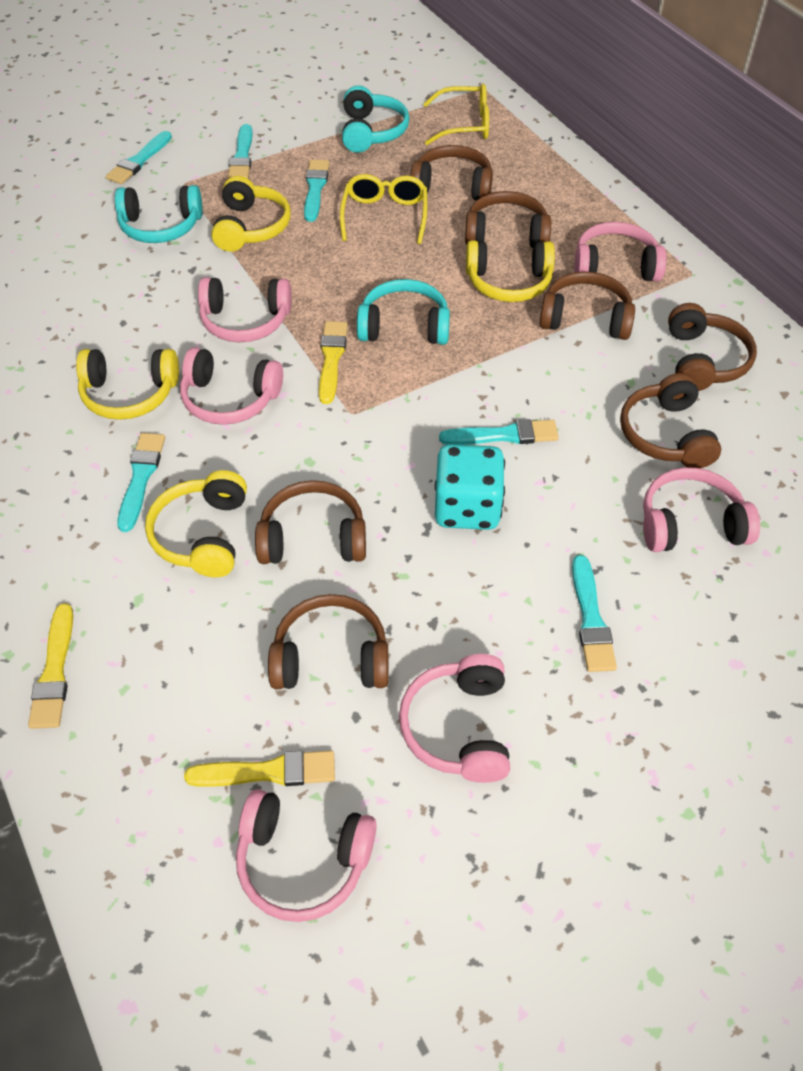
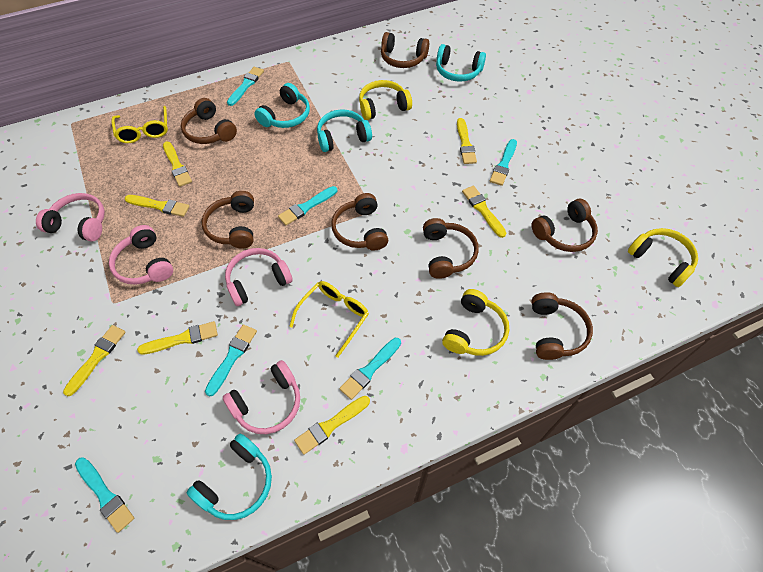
pink headphones: [180,347,283,425] [198,277,292,342] [236,789,377,922] [399,654,510,783] [574,222,667,281] [643,467,760,552] = 6 -> [36,193,105,242] [109,225,173,285] [223,360,300,434] [225,248,293,306] = 4
turquoise dice: [435,444,505,530] = 1 -> none = 0
turquoise headphones: [115,185,202,243] [342,85,410,153] [357,279,450,345] = 3 -> [187,434,272,520] [254,83,310,128] [317,110,372,152] [436,44,486,82] = 4
yellow brush: [28,603,73,729] [184,751,335,787] [319,321,348,404] = 3 -> [63,325,126,396] [125,195,190,217] [137,321,218,355] [163,141,192,187] [294,396,370,455] [457,118,477,164] [462,186,506,238] = 7
yellow headphones: [76,349,179,420] [145,470,247,577] [211,176,291,252] [466,240,555,302] = 4 -> [359,80,412,120] [442,289,509,356] [628,228,698,287] = 3

